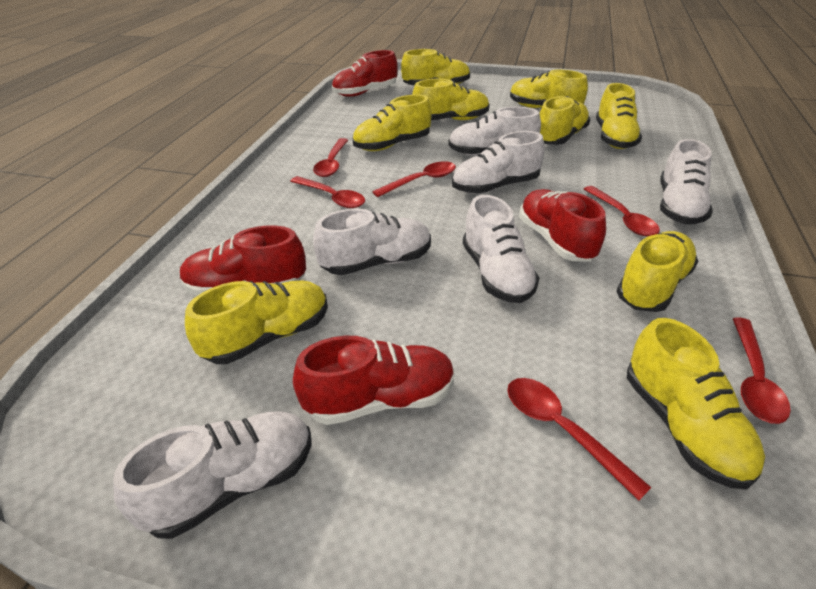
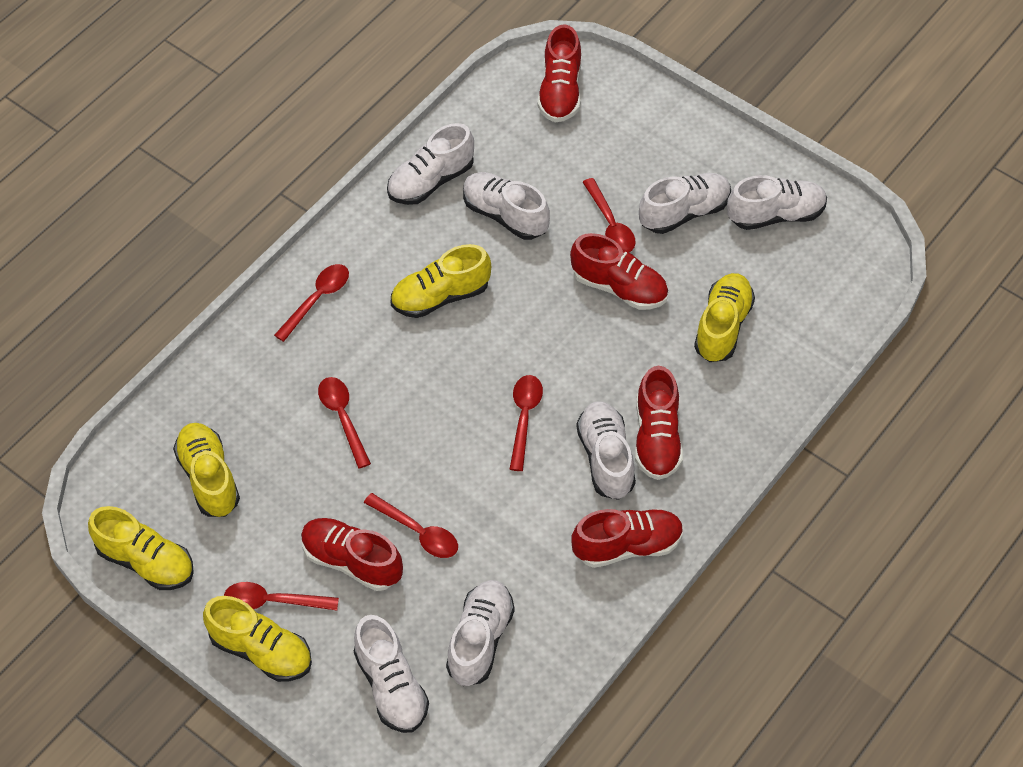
red shoe: [180,226,306,296] [293,336,455,425] [332,50,398,97] [519,189,606,262] = 4 -> [301,518,403,591] [537,24,581,123] [570,233,668,310] [571,509,684,568] [635,366,683,480] = 5
white shoe: [113,411,312,539] [313,209,431,275] [448,107,541,156] [452,131,545,194] [463,195,539,303] [660,139,713,224] = 6 -> [354,615,429,733] [387,123,474,205] [446,580,515,686] [463,172,550,240] [576,401,636,500] [639,173,731,234] [727,175,827,230] = 7
yellow shoe: [185,280,328,364] [353,94,432,151] [401,49,470,85] [412,79,489,120] [510,69,588,108] [539,96,590,145] [596,83,642,149] [616,231,698,312] [627,318,765,490] = 9 -> [88,506,194,590] [173,423,240,517] [203,596,312,682] [391,244,491,318] [694,273,755,362] = 5

